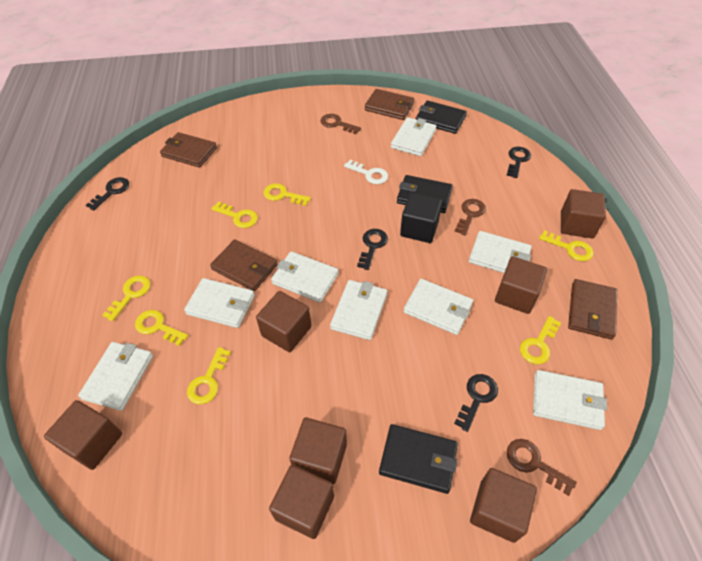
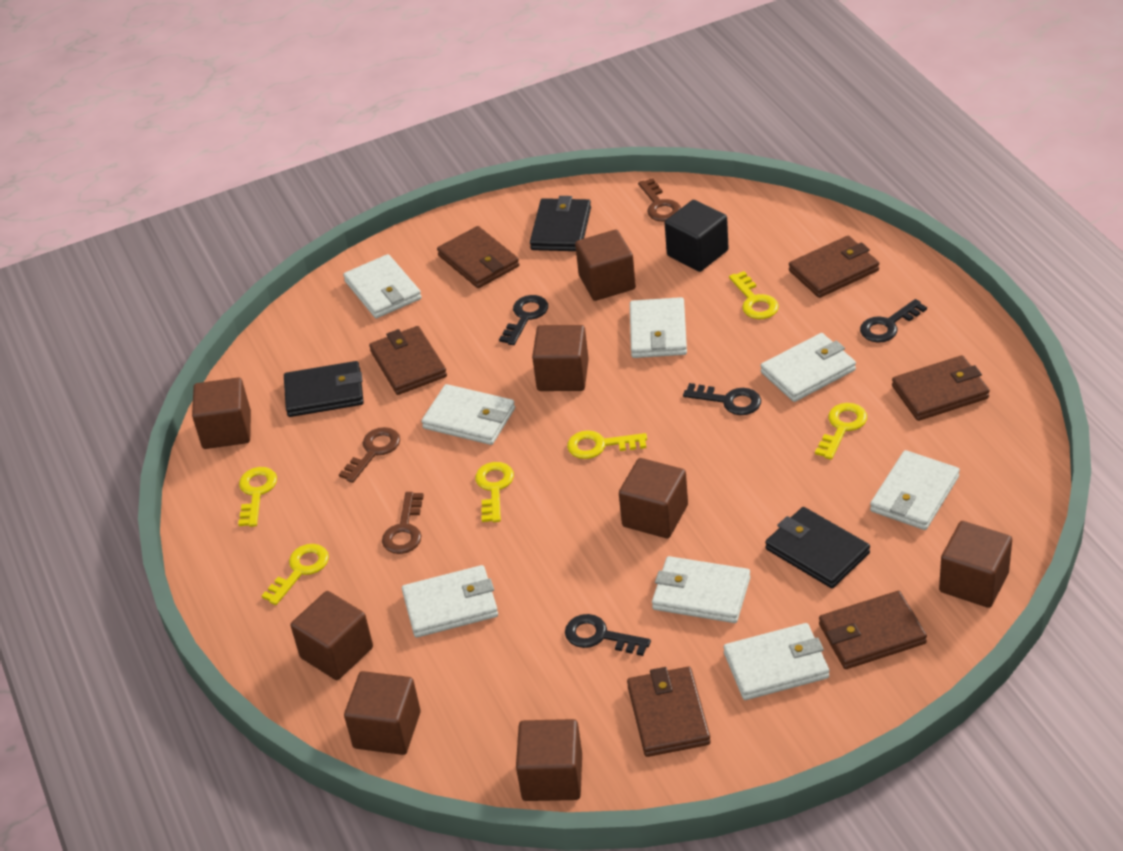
brown cube: [44,400,122,470] [256,291,311,352] [269,465,334,539] [289,418,347,484] [470,468,537,543] [495,256,547,314] [561,189,606,238] = 7 -> [192,377,251,449] [290,591,373,680] [344,671,421,755] [516,719,582,801] [532,325,589,391] [575,230,636,301] [619,458,688,538] [939,521,1012,608] = 8
brown wallet: [160,132,217,168] [210,239,278,291] [365,89,414,120] [568,279,617,340] = 4 -> [369,326,447,395] [437,226,519,288] [627,667,711,757] [789,236,879,298] [819,591,927,669] [892,355,990,421] = 6
white key: [344,160,388,184] = 1 -> none = 0
yellow key: [102,276,150,321] [135,310,188,346] [187,347,231,404] [212,201,258,228] [263,183,311,206] [520,316,561,364] [539,230,594,261] = 7 -> [238,467,277,527] [262,544,329,605] [475,462,514,522] [567,430,647,459] [729,271,779,319] [815,403,867,460] = 6

